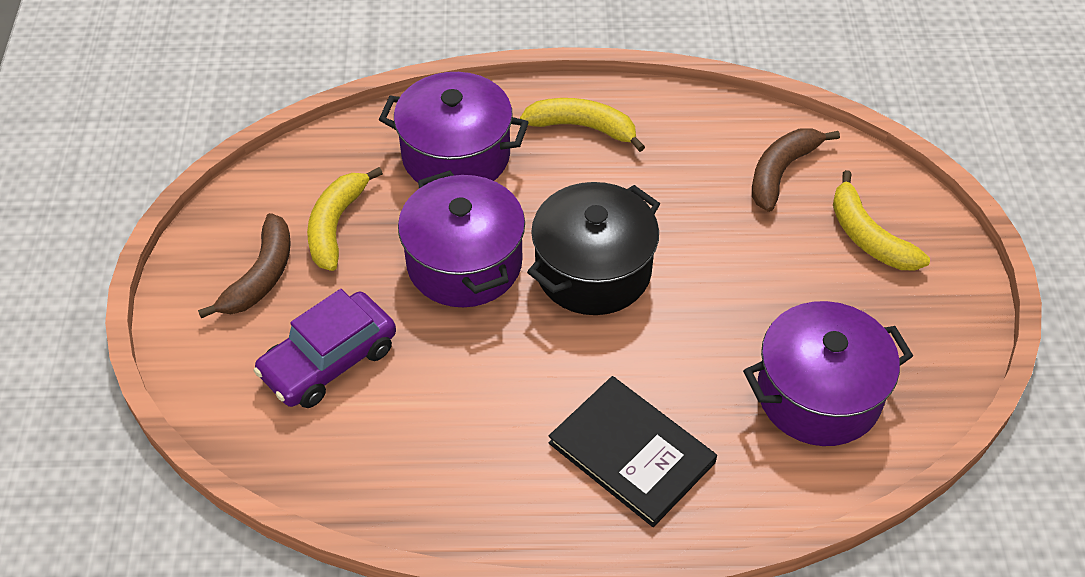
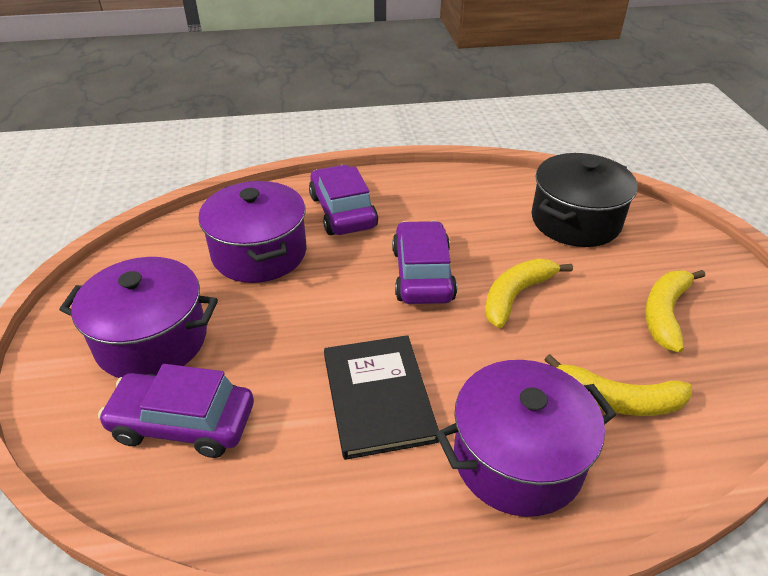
brown banana: [198,213,291,318] [752,128,840,212] = 2 -> none = 0
purple car: [253,289,396,408] = 1 -> [98,364,254,458] [309,165,378,235] [392,221,457,304] = 3

